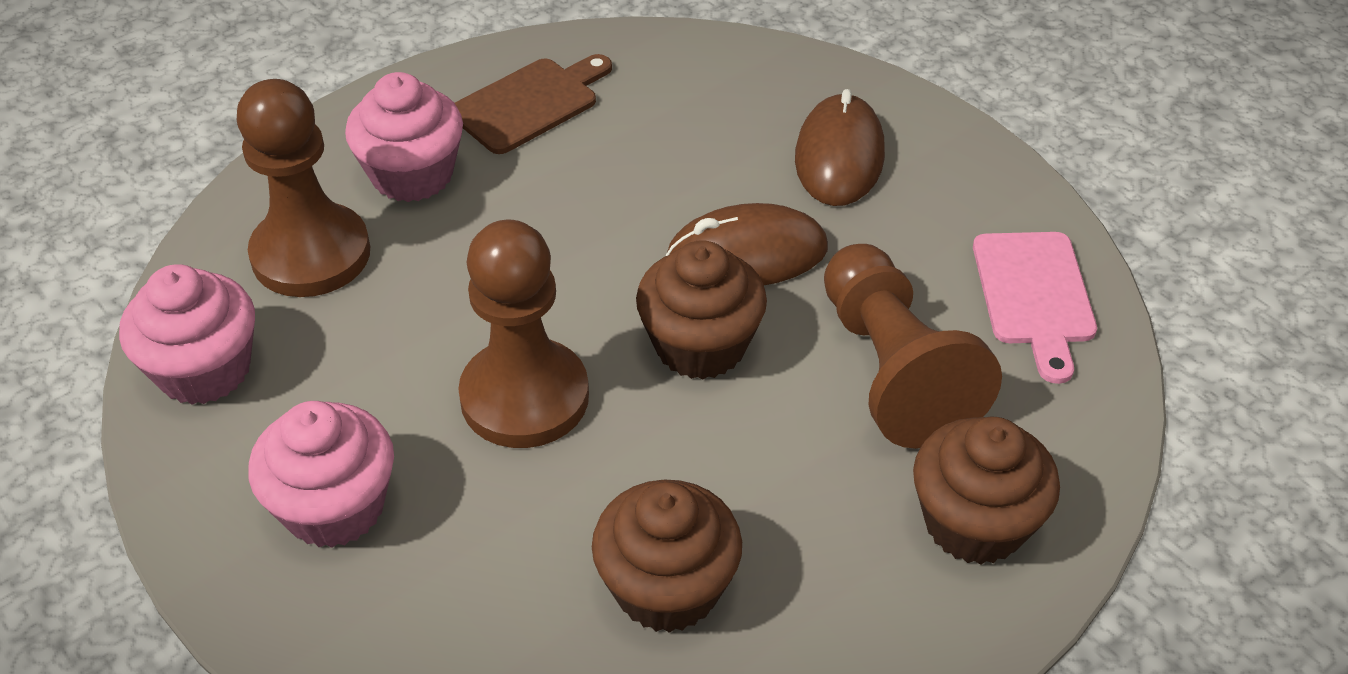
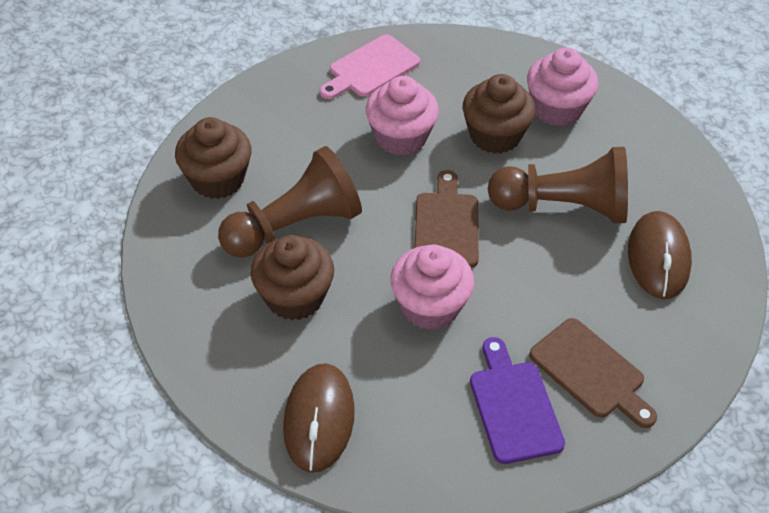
brown cutting board: [455,54,612,154] = 1 -> [414,170,479,268] [529,318,657,428] = 2
brown pawn: [237,79,370,297] [458,220,589,448] [824,244,1002,449] = 3 -> [218,146,362,258] [488,147,628,223] = 2
purple cutting board: none = 0 -> [470,337,565,464] = 1

